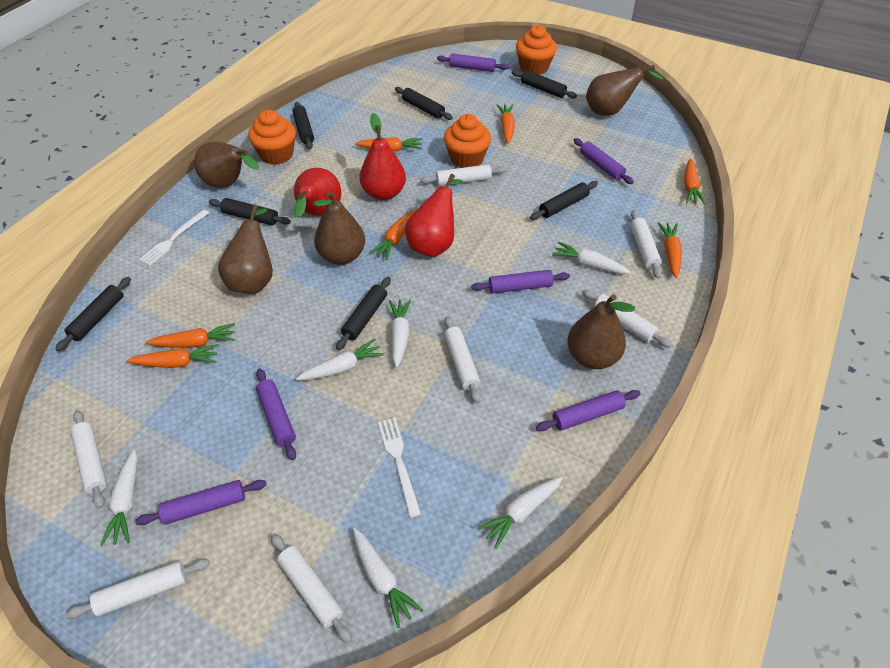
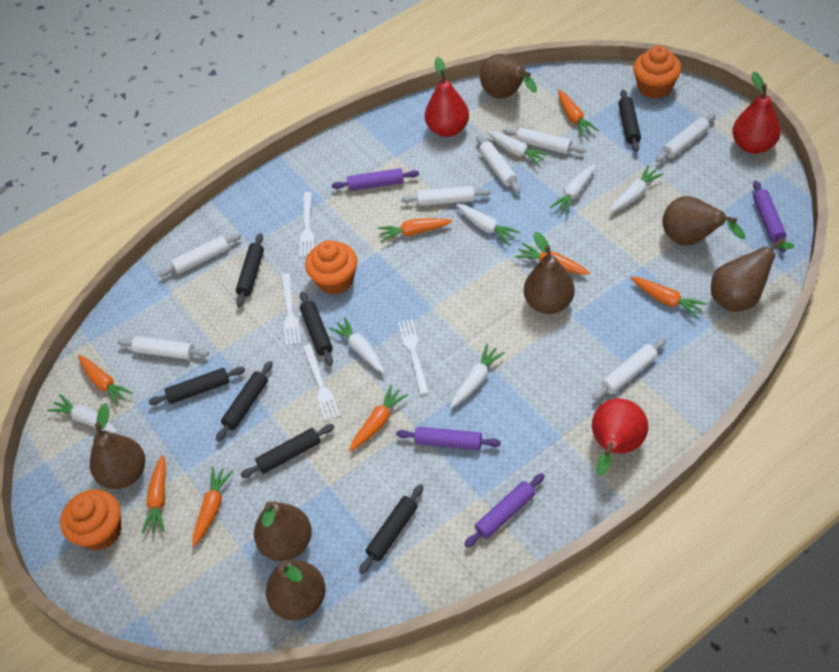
brown pear: [194,141,259,188] [218,204,273,294] [313,191,365,265] [567,294,635,369] [586,65,663,116] = 5 -> [90,403,145,489] [254,501,312,561] [266,560,326,620] [480,54,537,98] [524,231,575,314] [662,196,745,246] [711,238,794,312] = 7
orange carrot: [127,344,218,368] [146,323,235,348] [355,137,422,151] [370,210,416,260] [497,104,515,143] [658,222,682,278] [684,158,706,205] = 7 -> [78,355,133,407] [142,455,166,534] [192,467,233,547] [349,385,408,451] [378,218,452,242] [515,243,590,275] [558,90,598,137] [631,277,707,318] = 8
purple rolling pin: [135,480,267,525] [256,368,296,460] [437,53,509,72] [471,270,570,293] [536,390,641,431] [574,138,634,184] = 6 -> [332,168,419,191] [396,427,501,450] [464,473,545,548] [753,181,786,252] = 4
white carrot: [100,450,138,546] [296,339,384,380] [353,528,423,628] [389,300,411,368] [477,476,563,549] [552,242,631,274] = 6 -> [47,394,118,433] [329,317,385,373] [451,344,505,408] [456,204,520,245] [487,131,549,166] [550,164,596,215] [609,165,664,213] = 7
white fork: [139,209,209,266] [378,418,421,518] = 2 -> [281,273,301,346] [300,192,314,257] [303,344,340,421] [398,319,429,395] = 4

